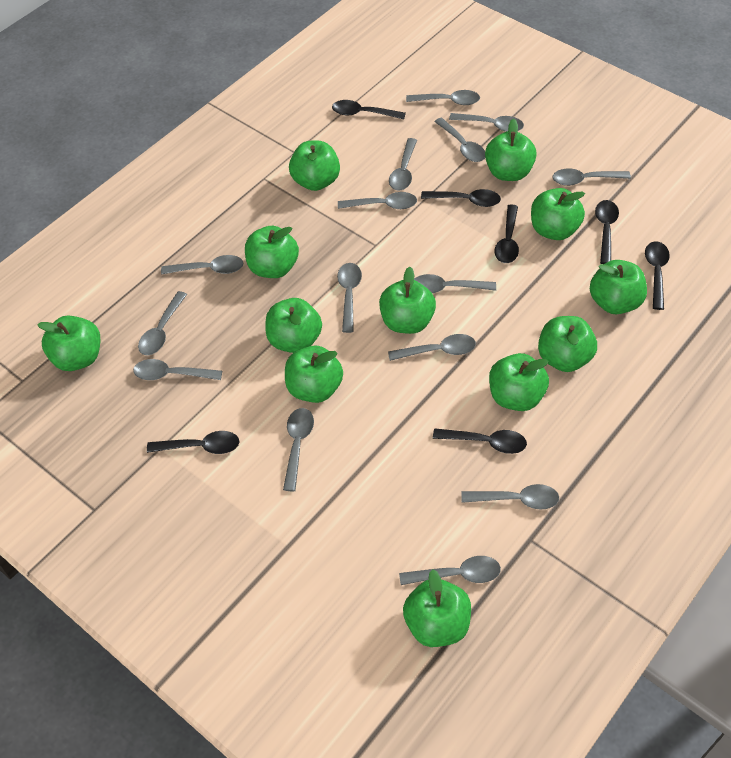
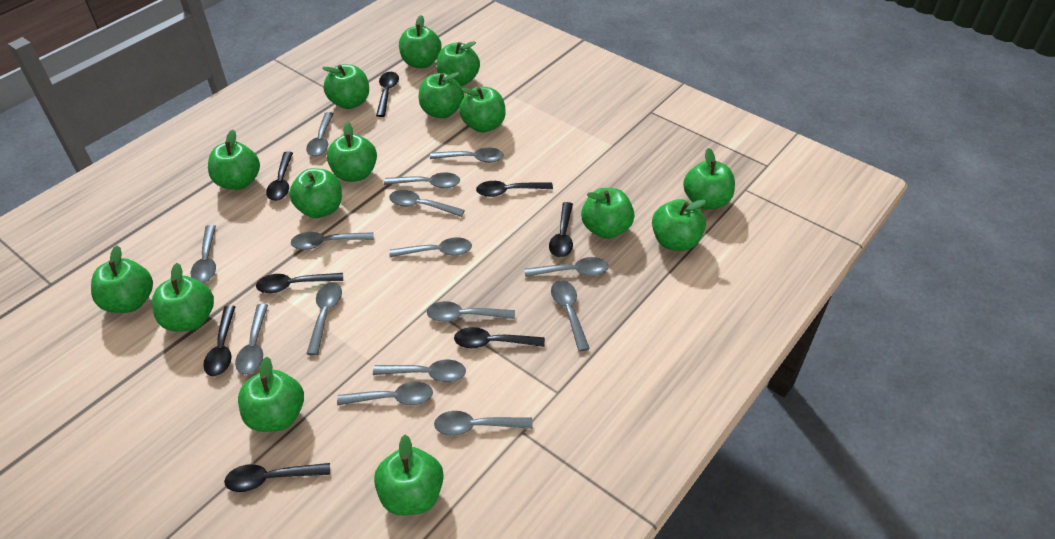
black spoon: [147,431,240,454] [332,100,406,119] [421,189,501,207] [433,428,527,454] [495,204,519,263] [595,200,619,264] [645,241,670,310] = 7 -> [203,305,236,376] [224,463,330,492] [256,273,343,293] [266,151,293,201] [376,72,399,117] [454,327,545,348] [476,181,553,197] [549,202,573,257] = 8
green apple: [37,316,100,371] [245,226,299,278] [265,298,322,353] [285,346,343,403] [289,141,340,191] [379,267,436,334] [403,569,471,647] [485,119,537,181] [489,353,549,411] [531,188,585,240] [538,316,597,372] [590,260,647,314] = 12 -> [91,245,153,313] [152,263,214,332] [208,129,260,190] [238,357,304,432] [289,168,342,218] [322,64,369,109] [327,122,377,182] [374,435,444,515] [399,15,442,68] [419,72,464,118] [437,41,480,86] [459,86,506,133] [581,188,634,239] [652,199,706,251] [683,148,735,209] = 15

